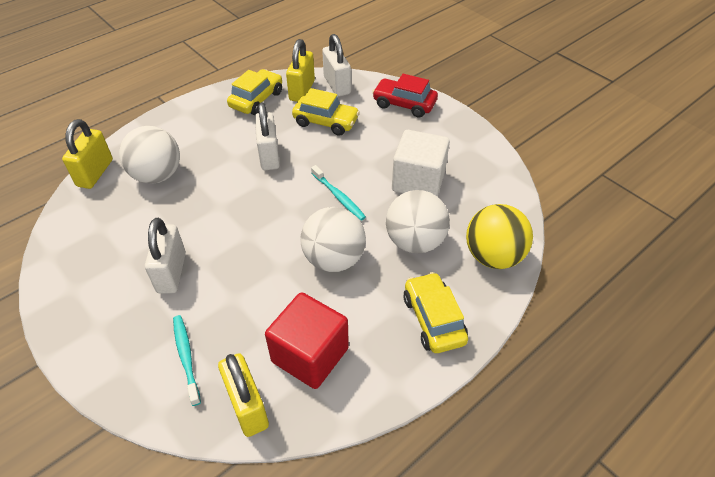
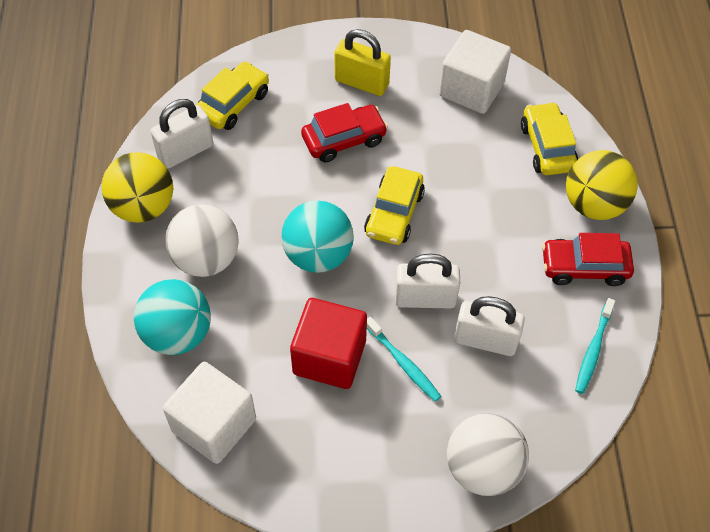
red car: [372,74,438,118] = 1 -> [301,103,388,162] [542,233,634,286] = 2
turquoise ball: none = 0 -> [134,279,211,355] [281,200,354,273] = 2
white ball: [119,126,180,184] [300,207,366,272] [386,190,450,254] = 3 -> [165,204,239,277] [447,413,529,496] = 2
white cube: [392,130,450,197] = 1 -> [163,362,256,464] [439,30,511,114] = 2
yellow ball: [466,204,533,269] = 1 -> [101,152,173,223] [566,150,638,220] = 2
yellow padlock: [62,119,113,189] [218,353,269,437] [286,39,315,102] = 3 -> [334,29,391,96] = 1

